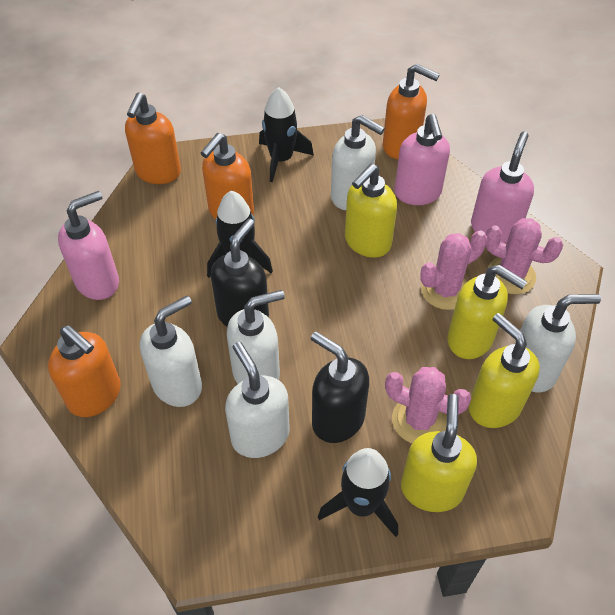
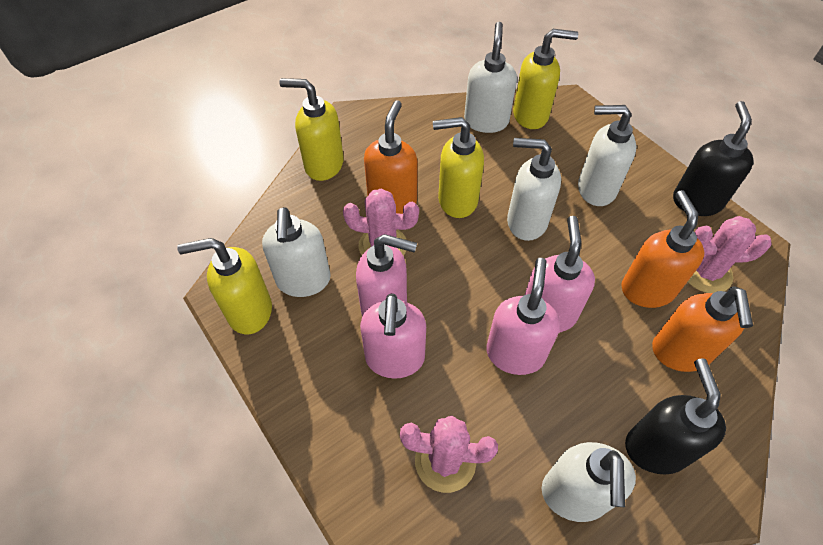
black rocket: [207,191,273,278] [259,87,314,182] [318,448,398,537] = 3 -> none = 0
orange soap dispenser: [48,326,121,417] [125,93,181,184] [201,133,254,219] [383,64,440,159] = 4 -> [364,100,418,214] [621,190,704,308] [652,286,753,372] = 3
pink soap dispenser: [58,191,119,300] [394,114,450,205] [471,132,534,243] = 3 -> [356,234,417,316] [360,293,426,379] [486,258,560,375] [525,216,595,333] = 4

